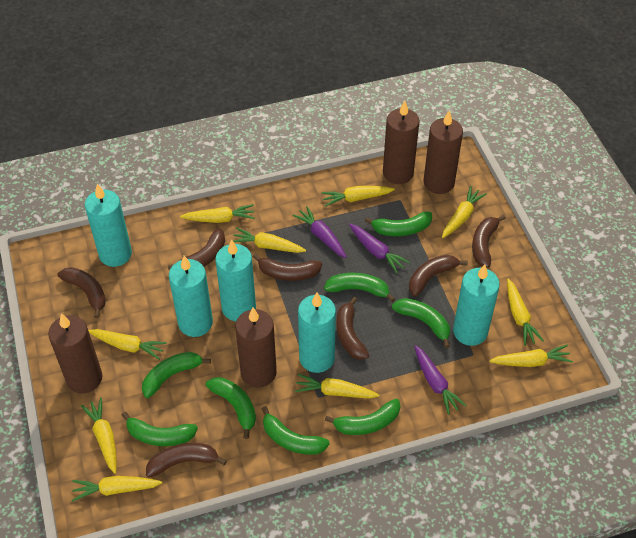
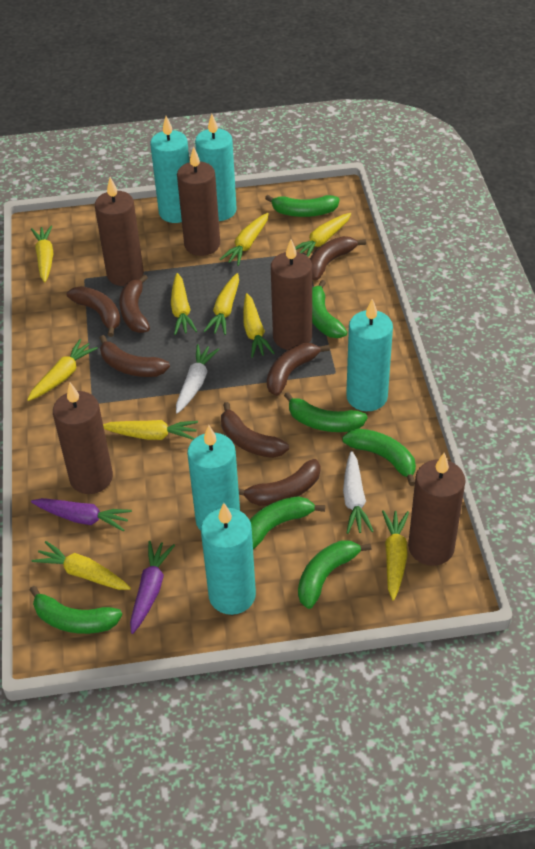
brown candle: [48,313,102,394] [235,308,277,387] [383,101,420,184] [423,110,463,194] = 4 -> [53,382,113,494] [95,177,144,286] [177,147,220,256] [271,239,312,350] [408,453,465,566] = 5
green banana: [121,412,198,446] [142,352,211,398] [205,377,256,439] [262,406,330,455] [324,273,395,302] [325,399,401,435] [365,211,432,236] [392,298,450,348] = 8 -> [30,586,122,634] [250,496,325,549] [265,195,340,217] [284,392,368,432] [298,540,371,609] [312,280,347,338] [342,428,416,486] = 7
purple carrot: [293,206,347,258] [349,224,410,273] [415,345,467,415] = 3 -> [31,498,132,531] [130,541,175,634] = 2
white carrot: none = 0 -> [176,344,219,414] [343,451,374,534] = 2

